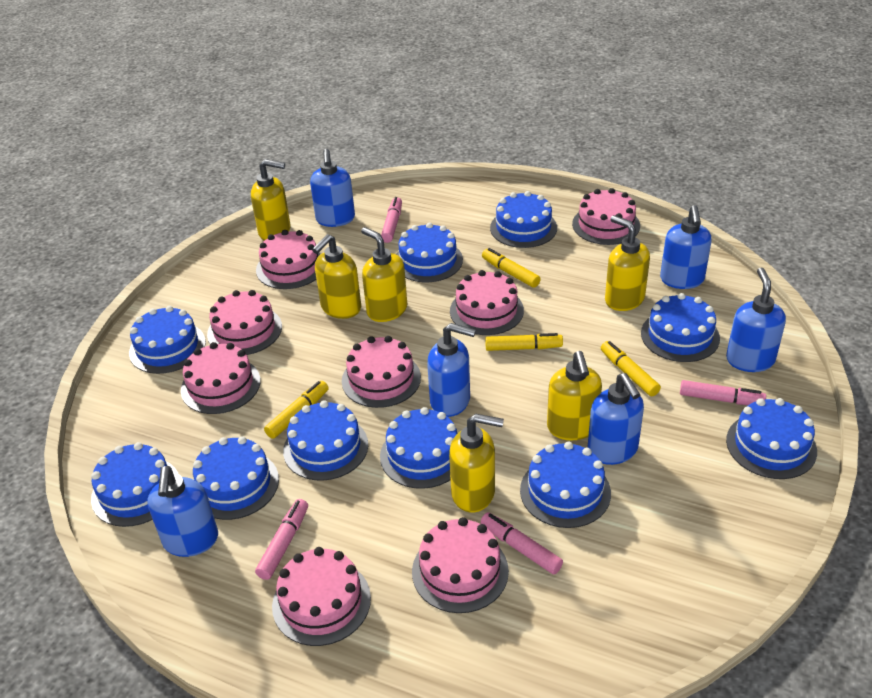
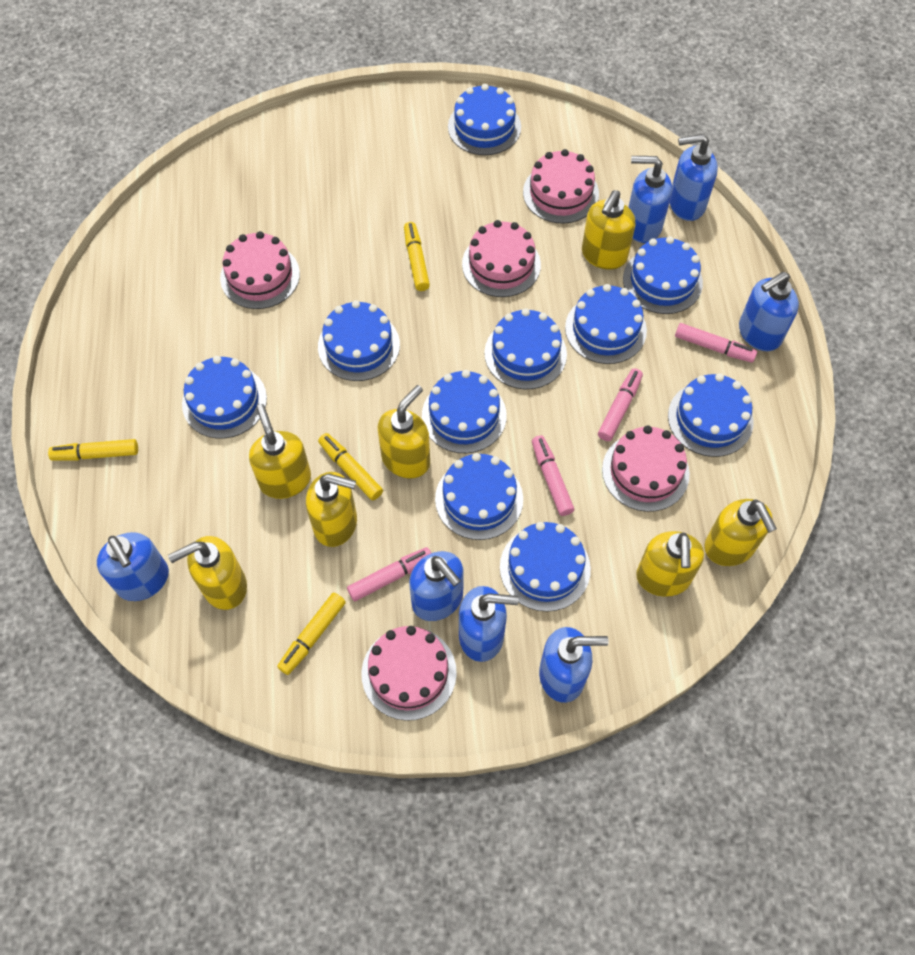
blue soap dispenser: [148,466,218,557] [310,149,355,227] [427,323,476,417] [587,373,644,465] [660,205,712,289] [726,267,786,372] = 6 -> [97,532,169,601] [409,551,464,621] [459,586,519,662] [539,627,609,703] [629,156,672,243] [670,134,718,221] [739,272,799,351] = 7
pink cake: [181,342,261,414] [207,290,282,355] [256,230,320,289] [272,547,371,646] [342,336,421,408] [412,517,509,613] [450,270,524,335] [572,188,640,245] = 8 -> [220,231,300,309] [362,626,457,721] [462,220,541,297] [523,149,599,223] [602,426,690,512] = 5
yellow soap dispenser: [251,159,291,241] [312,234,361,319] [361,227,407,322] [449,414,504,513] [547,351,602,440] [605,215,650,311] = 6 -> [168,536,247,610] [249,404,311,499] [306,472,357,547] [378,385,430,479] [582,190,635,270] [636,531,704,597] [704,499,777,566] = 7

